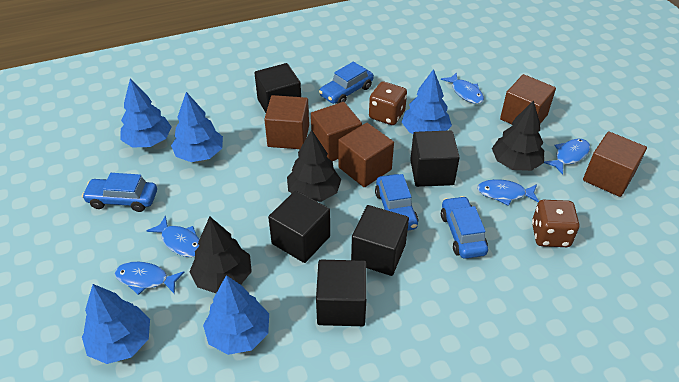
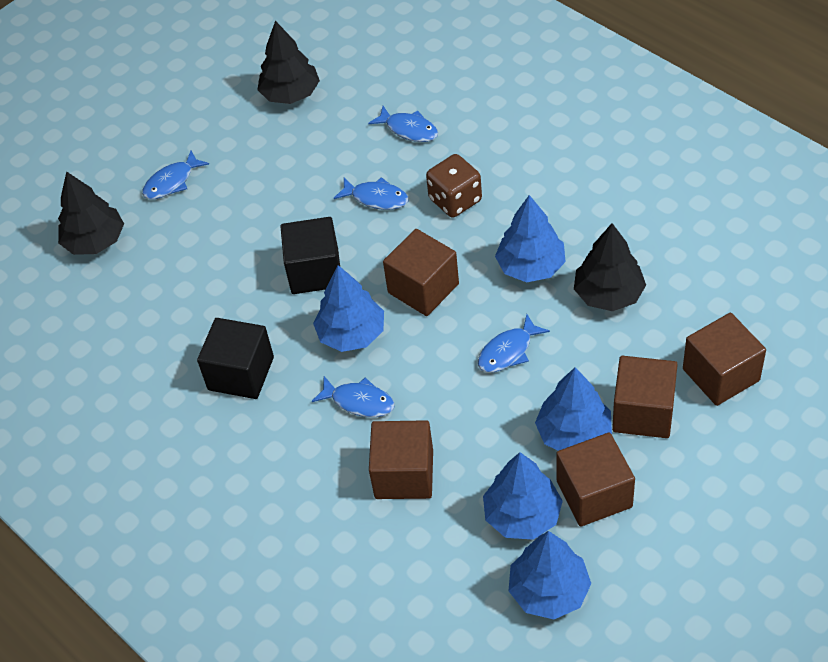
black cube: [254,63,301,113] [268,191,330,263] [316,260,367,326] [351,205,409,276] [410,130,460,187] = 5 -> [197,318,274,399] [280,217,340,294] = 2
blue car: [82,173,157,212] [319,62,374,104] [375,174,418,230] [441,196,488,259] = 4 -> none = 0
brown dice: [369,81,407,125] [532,200,579,247] = 2 -> [426,154,482,218] = 1

